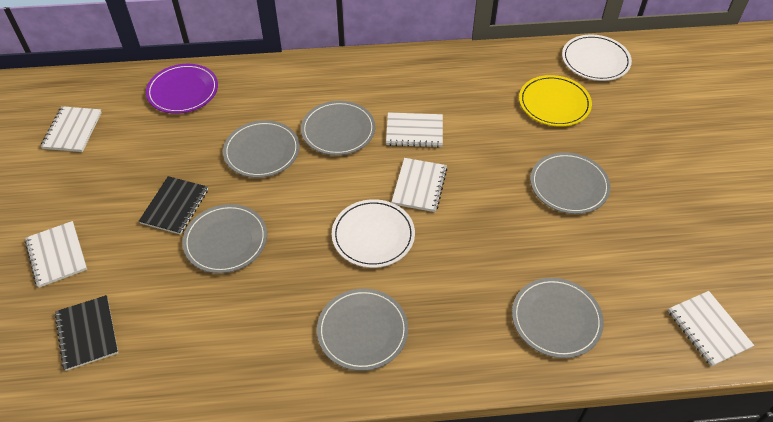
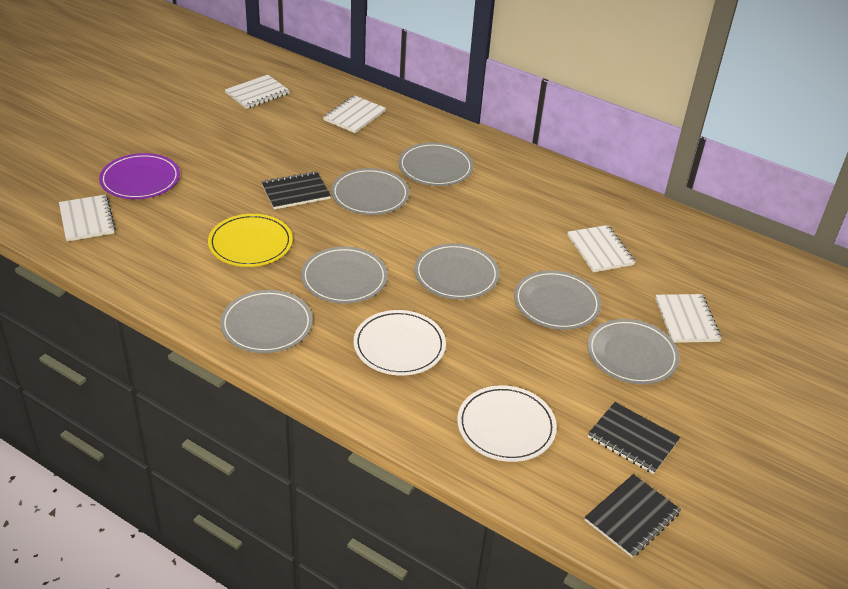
black notebook: [55,295,118,371] [139,176,208,235] = 2 -> [262,171,331,209] [585,474,681,558] [588,402,680,474] = 3
grey plate: [182,204,267,273] [223,120,300,178] [301,101,375,155] [317,289,408,371] [512,278,604,358] [530,152,611,214] = 6 -> [220,290,313,353] [301,247,388,304] [331,168,409,215] [399,142,473,186] [414,244,500,300] [514,271,601,330] [587,319,680,384] = 7

